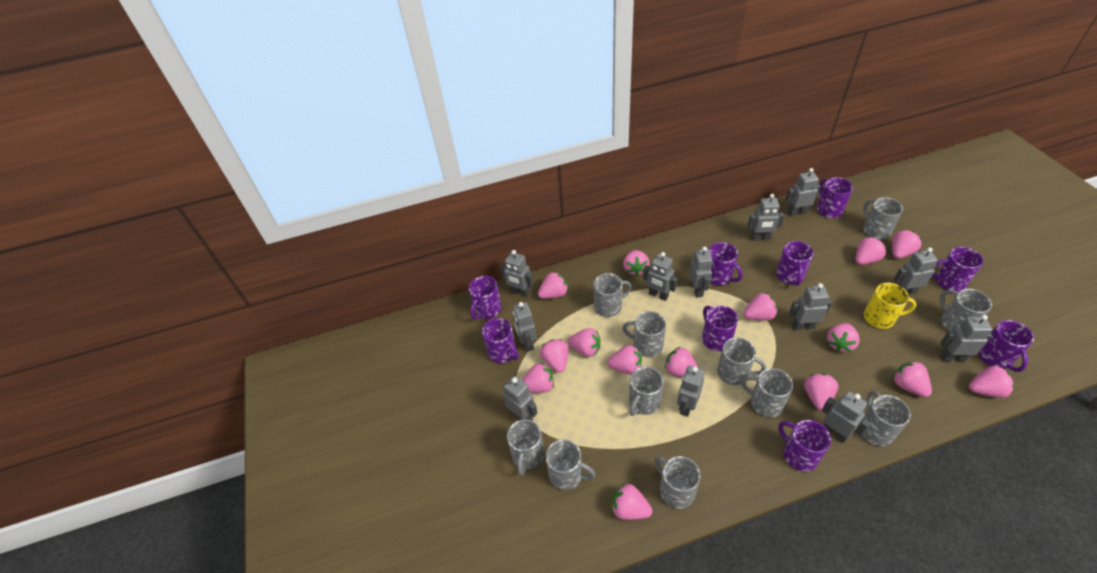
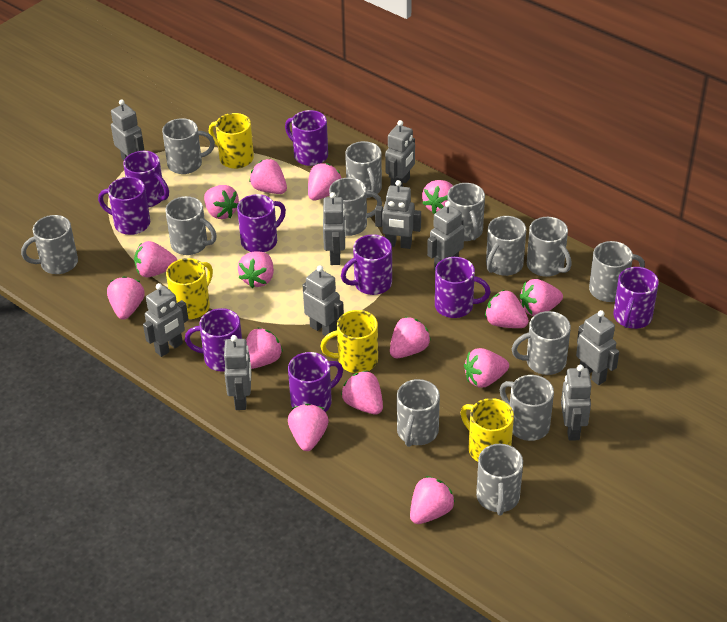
grey mug: [507,419,544,476] [546,439,596,490] [593,273,632,317] [622,311,666,357] [629,366,664,416] [654,456,701,509] [717,337,766,385] [741,368,793,417] [859,391,911,446] [863,197,903,239] [940,289,992,331] = 11 -> [21,215,78,274] [162,118,215,174] [165,196,217,255] [329,178,382,236] [345,141,382,198] [397,379,440,447] [447,183,485,241] [476,444,523,516] [486,216,526,276] [500,375,554,441] [512,311,571,375] [527,217,572,277] [589,241,645,302] = 13
grey robot: [500,250,534,297] [503,376,537,420] [513,302,537,352] [643,252,677,301] [677,365,705,417] [689,247,713,297] [748,194,784,241] [785,168,821,216] [789,283,832,330] [822,391,870,443] [893,247,938,295] [940,315,992,361] = 12 -> [111,99,145,160] [143,283,189,357] [224,335,251,410] [303,265,344,336] [323,192,346,265] [375,180,421,249] [385,120,415,187] [427,201,464,270] [561,365,592,441] [576,310,619,385] = 10
yellow mug: [864,283,916,329] = 1 -> [166,258,213,319] [209,113,254,169] [320,310,378,373] [461,398,514,462] = 4

